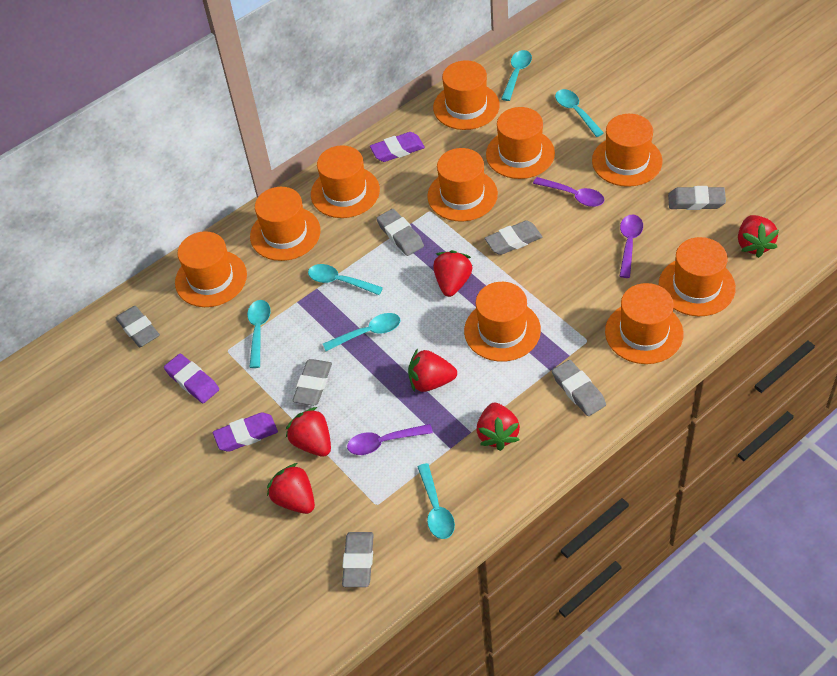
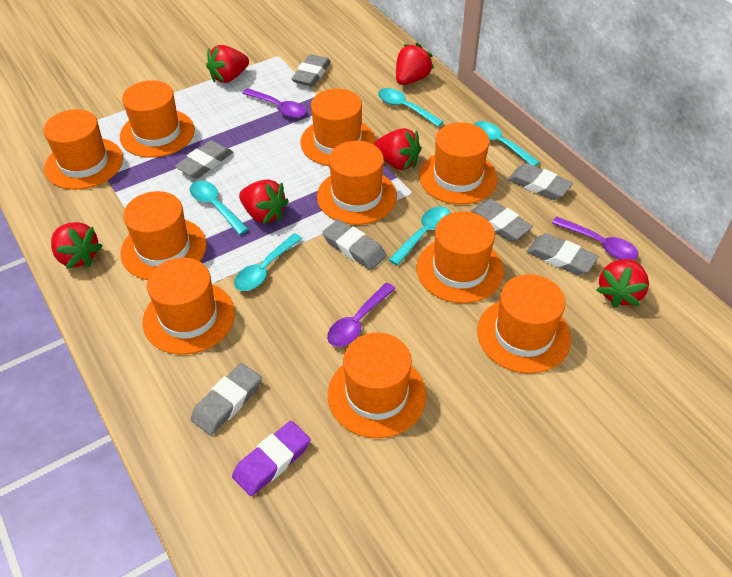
purple eraser: [164,354,219,403] [213,412,278,452] [370,132,425,162] = 3 -> [232,421,311,496] = 1
turquoise spoon: [247,300,271,368] [308,264,383,295] [323,313,400,351] [417,463,455,539] [501,50,532,101] [555,89,604,137] = 6 -> [190,181,248,235] [234,233,302,291] [378,88,444,127] [389,206,451,266] [474,121,540,166] = 5

